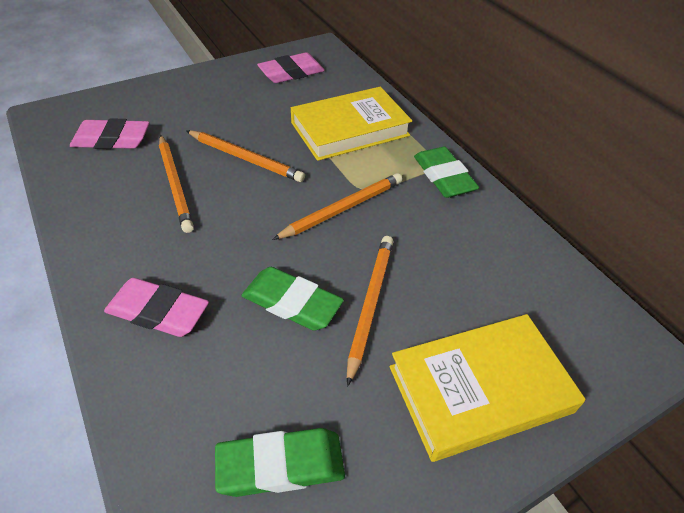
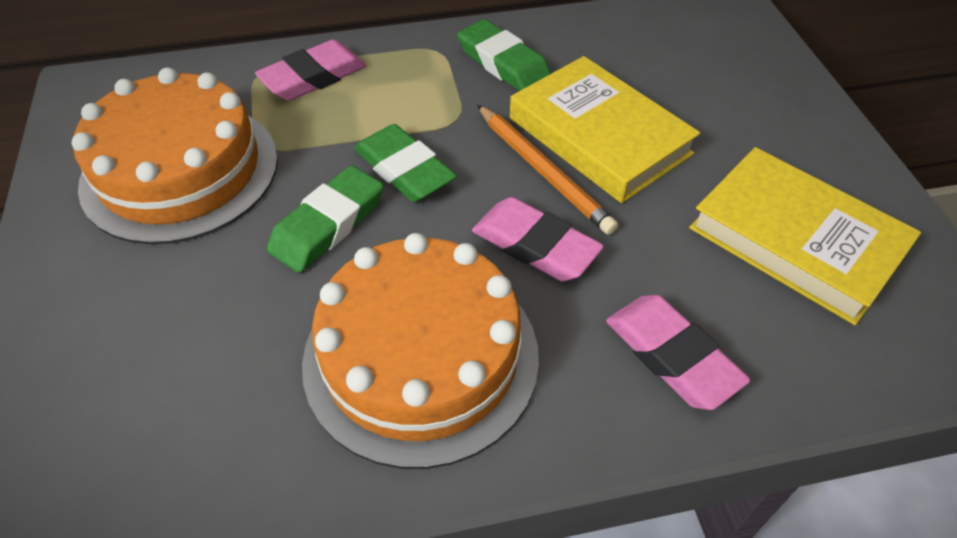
orange cake: none = 0 -> [72,68,278,244] [302,233,539,469] = 2
orange pencil: [159,135,194,233] [186,130,305,182] [272,173,402,240] [347,236,393,387] = 4 -> [477,105,618,235] = 1

